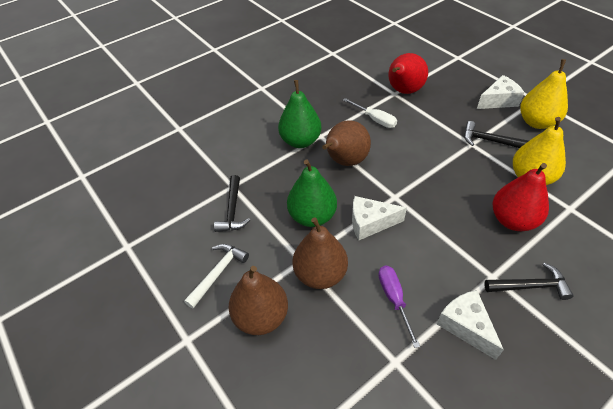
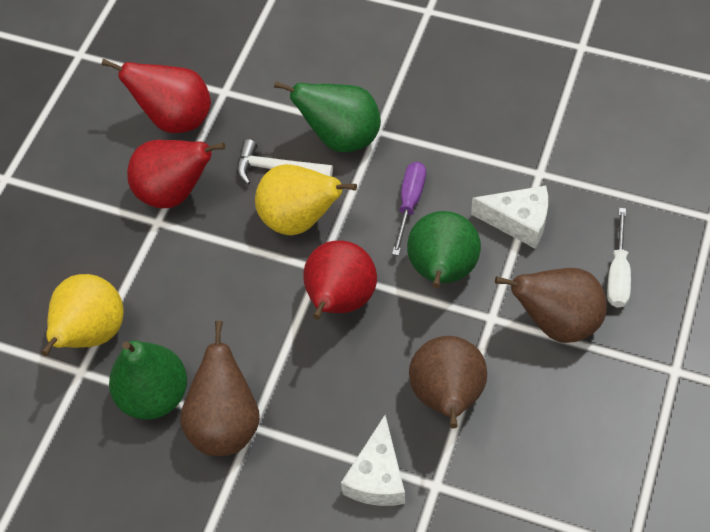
black hammer: [214,175,251,232] [464,121,529,148] [484,262,573,300] = 3 -> none = 0
green pear: [278,80,321,148] [287,159,337,227] = 2 -> [109,341,187,420] [274,81,381,152] [407,211,481,289] = 3
red pear: [388,53,428,94] [493,163,549,231] = 2 -> [101,59,211,133] [127,140,225,208] [303,241,377,320] = 3
white cheese: [352,196,407,240] [437,290,504,360] [477,75,525,109] = 3 -> [341,415,405,506] [471,185,548,249] = 2

